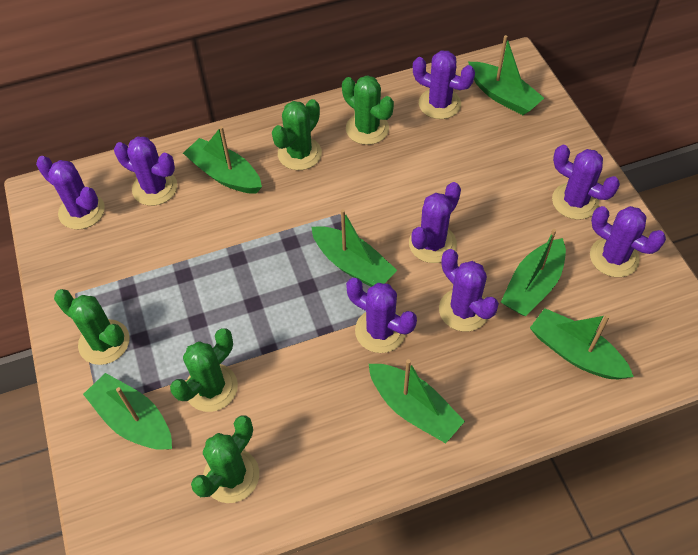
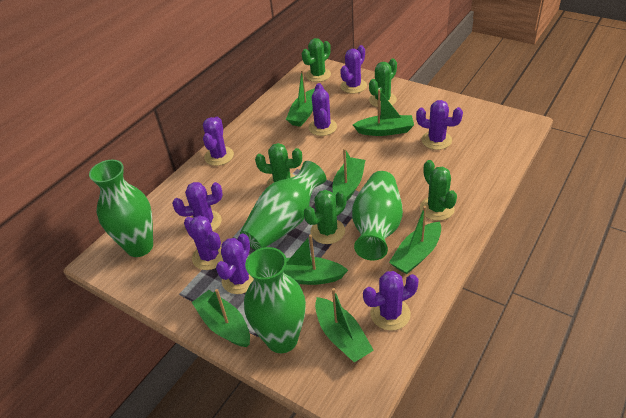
green vase: none = 0 -> [89,160,153,257] [240,161,326,250] [244,247,306,353] [352,171,403,261] = 4

